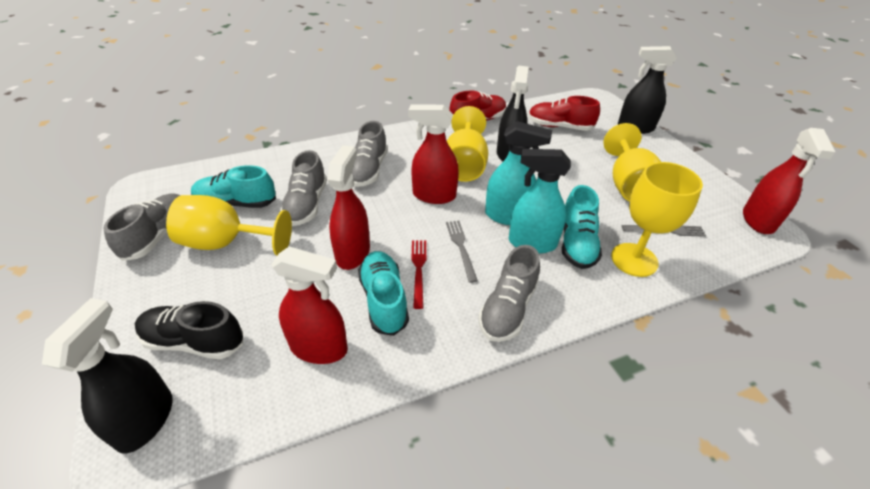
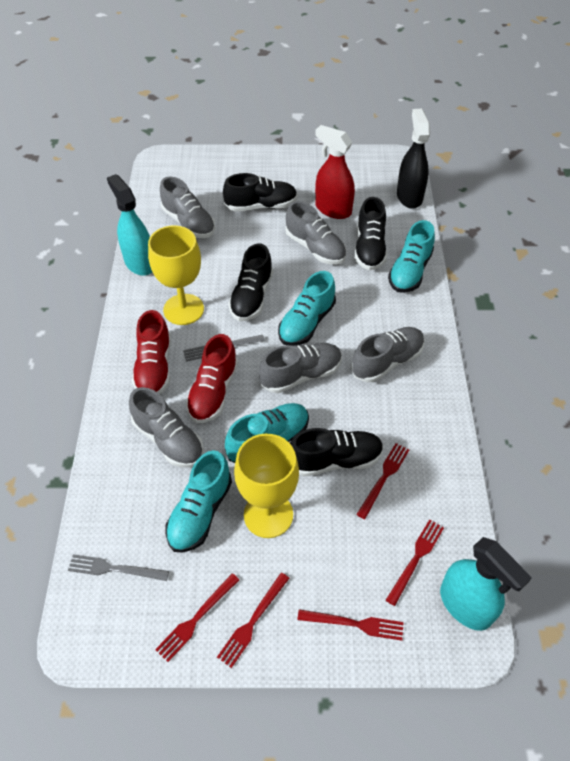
black shoe: [135,301,243,359] = 1 -> [223,173,297,212] [228,243,273,321] [290,428,384,476] [355,197,387,270] = 4
black spray bottle: [42,298,173,453] [497,66,529,161] [618,46,677,134] = 3 -> [397,109,430,209] = 1
grey shoe: [103,193,181,261] [280,150,327,226] [352,121,388,187] [478,245,540,342] = 4 -> [129,387,204,468] [160,177,215,238] [259,343,342,393] [285,201,346,265] [351,327,425,382] = 5
red fork: [411,241,426,309] = 1 -> [155,573,239,662] [217,573,289,668] [297,609,403,641] [356,443,409,519] [386,519,444,606] = 5
red spray bottle: [271,246,348,364] [327,145,370,270] [408,105,459,204] [743,128,835,234] = 4 -> [315,125,355,219] = 1
turquoise shoe: [191,165,276,208] [358,251,409,336] [562,185,602,269] = 3 -> [165,451,232,553] [225,403,309,463] [278,271,336,346] [388,220,435,293] = 4
yellow goblet: [166,195,292,256] [447,106,488,182] [603,123,661,202] [611,162,703,277] = 4 -> [148,225,204,325] [234,434,299,538] = 2

